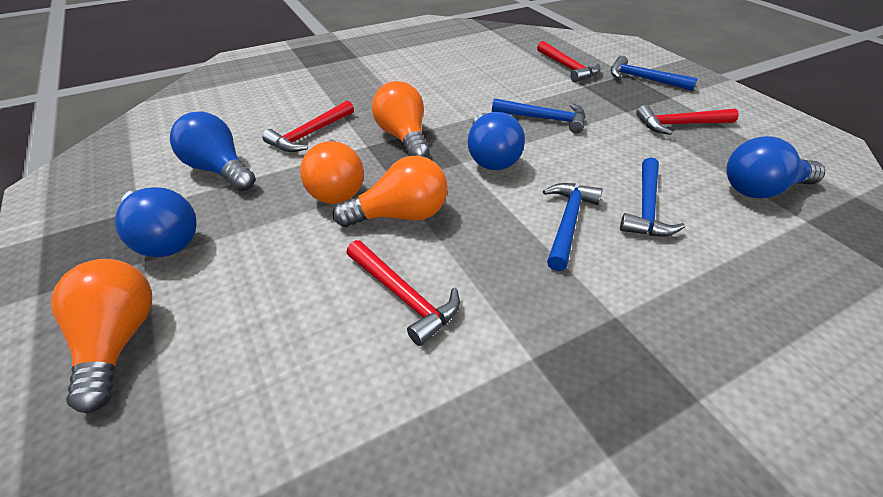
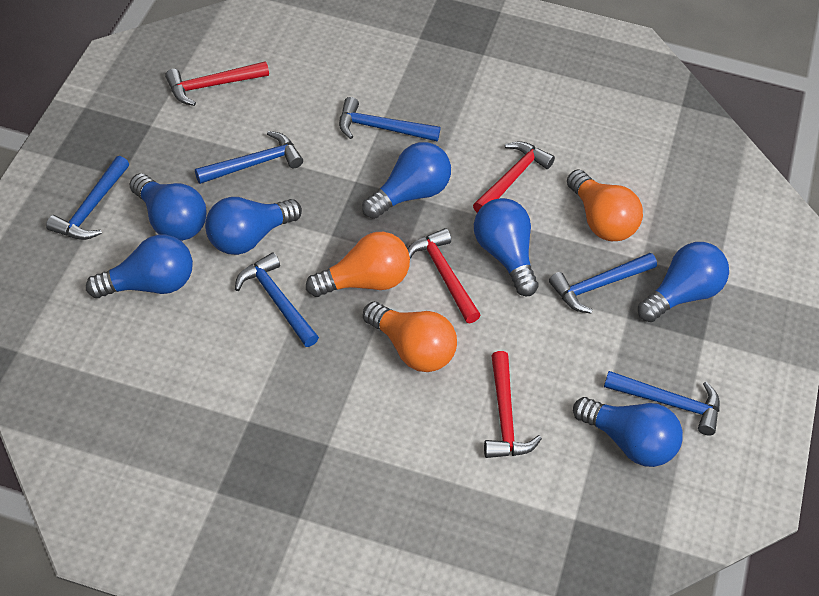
blue hammer: [492,98,585,134] [543,183,603,271] [610,56,698,91] [620,157,685,237] = 4 -> [46,156,129,240] [195,131,303,184] [235,253,319,347] [339,97,440,142] [549,253,657,314] [604,371,720,435] = 6
blue light bulb: [115,187,197,257] [170,111,255,191] [467,112,525,170] [726,136,825,199] = 4 -> [86,235,193,298] [130,173,206,241] [205,197,302,255] [362,142,451,219] [474,198,538,296] [573,397,683,467] [638,242,729,322] = 7
orange light bulb: [51,259,152,413] [300,139,364,204] [333,156,448,227] [372,81,430,158] = 4 -> [306,232,410,297] [363,302,457,372] [567,169,643,241] = 3

